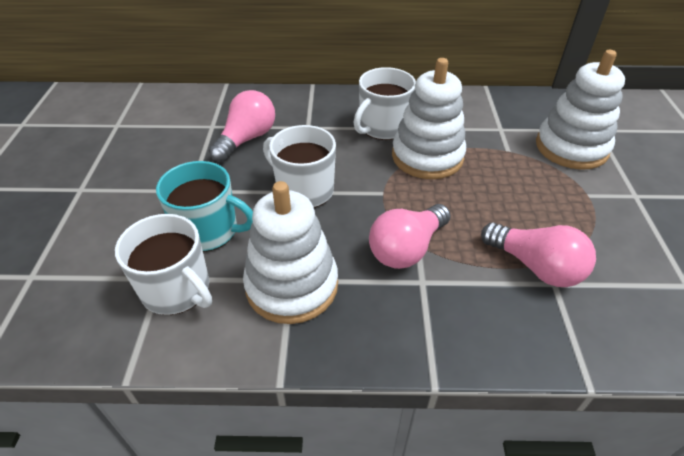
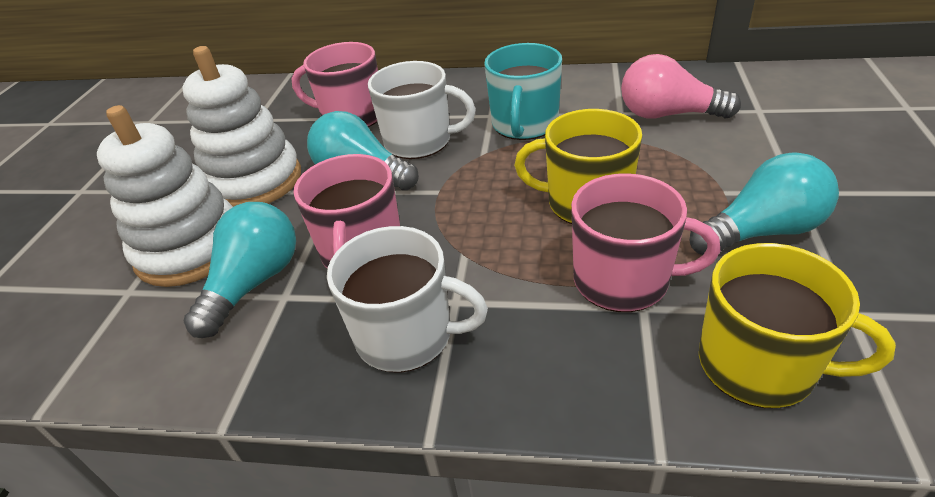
pink light bulb: [209,90,275,162] [369,204,451,269] [481,222,596,287] = 3 -> [621,54,741,119] = 1
pink mug: none = 0 -> [291,42,378,127] [293,154,400,268] [571,173,721,312] = 3
turquoise light bulb: none = 0 -> [184,202,296,338] [307,111,419,190] [689,153,839,255] = 3
white mug: [115,214,212,315] [263,125,336,208] [353,67,416,140] = 3 -> [327,226,488,372] [368,61,476,159] = 2
white stacking toy: [243,181,338,324] [392,58,466,179] [536,50,625,170] = 3 -> [97,105,233,287] [182,46,301,207] = 2
yellow mug: none = 0 -> [514,109,642,224] [699,243,896,408] = 2

